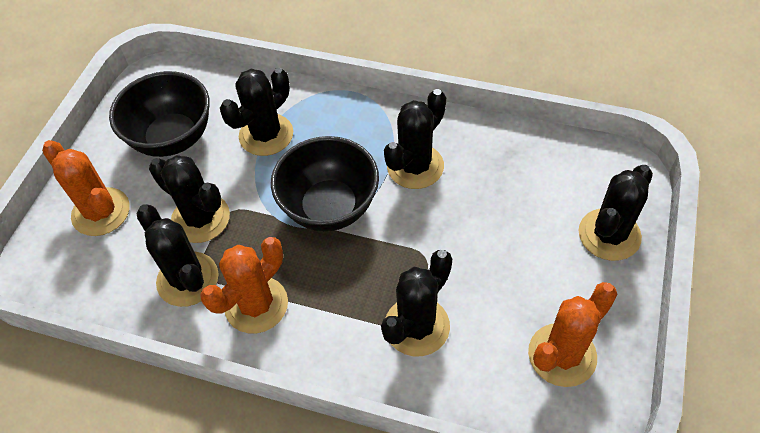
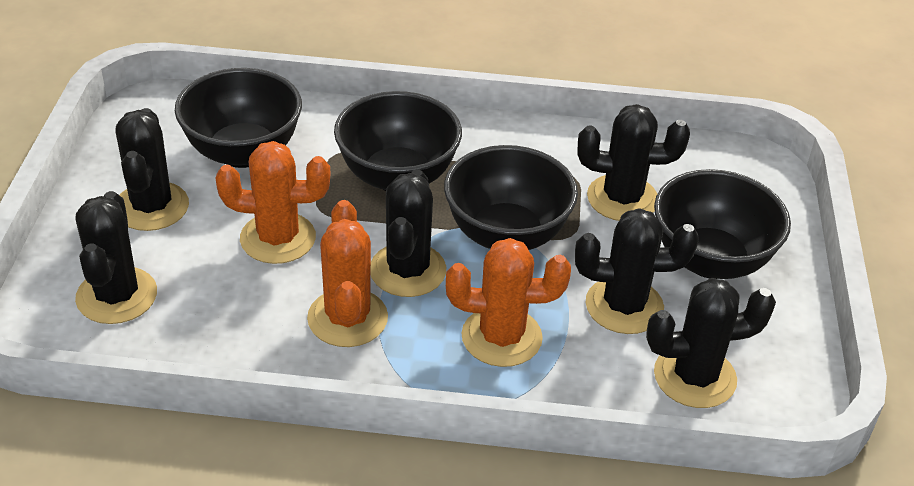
black bowl: [109,71,210,157] [271,136,379,231] = 2 -> [175,68,302,168] [334,91,462,191] [444,145,578,250] [654,169,791,279] = 4

